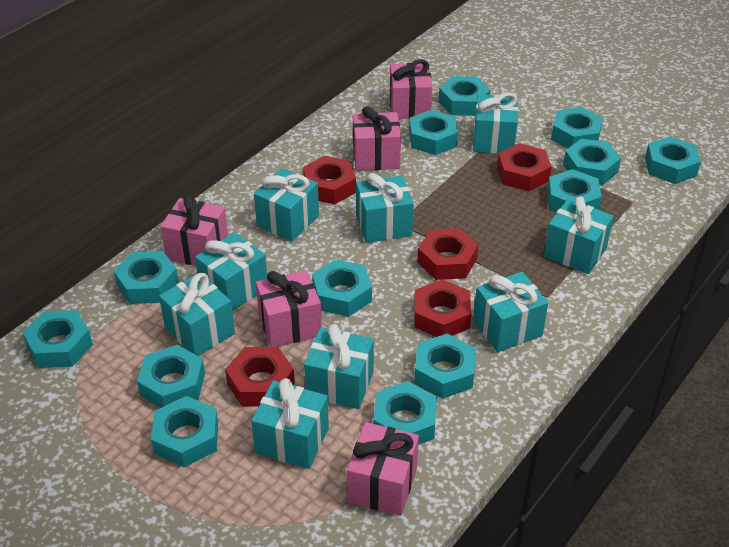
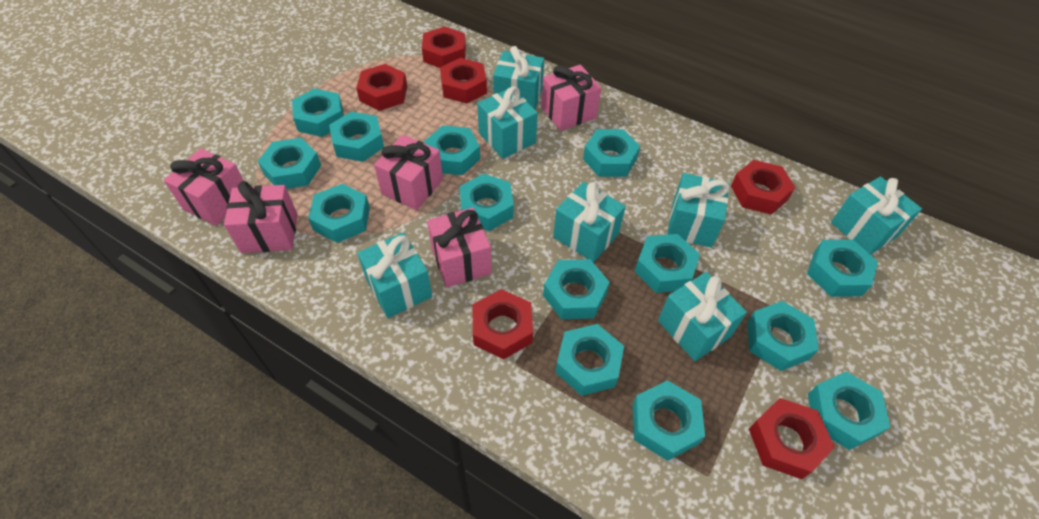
red nut: [225,347,295,407] [303,156,356,205] [414,279,472,337] [417,228,478,280] [497,143,552,191] = 5 -> [356,64,407,111] [422,26,466,68] [440,58,487,104] [473,289,533,359] [731,160,795,215] [749,398,835,479] = 6
turquoise gift: [159,273,235,356] [195,232,267,311] [251,378,329,469] [254,168,319,242] [304,324,374,409] [356,173,414,243] [473,92,518,154] [473,272,548,352] [544,196,614,274] = 9 -> [357,232,432,318] [477,86,538,159] [493,46,544,109] [553,182,626,262] [658,272,747,361] [667,173,729,248] [831,176,922,255] = 7
turquoise nut: [22,310,93,368] [114,251,179,304] [137,345,205,408] [151,396,218,467] [312,259,372,317] [373,381,437,445] [409,110,458,155] [414,333,476,399] [439,76,490,116] [547,169,601,212] [551,107,603,149] [563,138,621,185] [645,136,701,184] = 13 -> [258,138,321,189] [292,88,344,137] [308,184,370,243] [329,111,384,162] [425,125,480,175] [459,174,514,231] [543,259,610,319] [555,324,624,396] [583,129,640,177] [633,380,705,461] [634,234,700,293] [747,301,819,371] [807,240,878,297] [808,372,890,450] = 14

